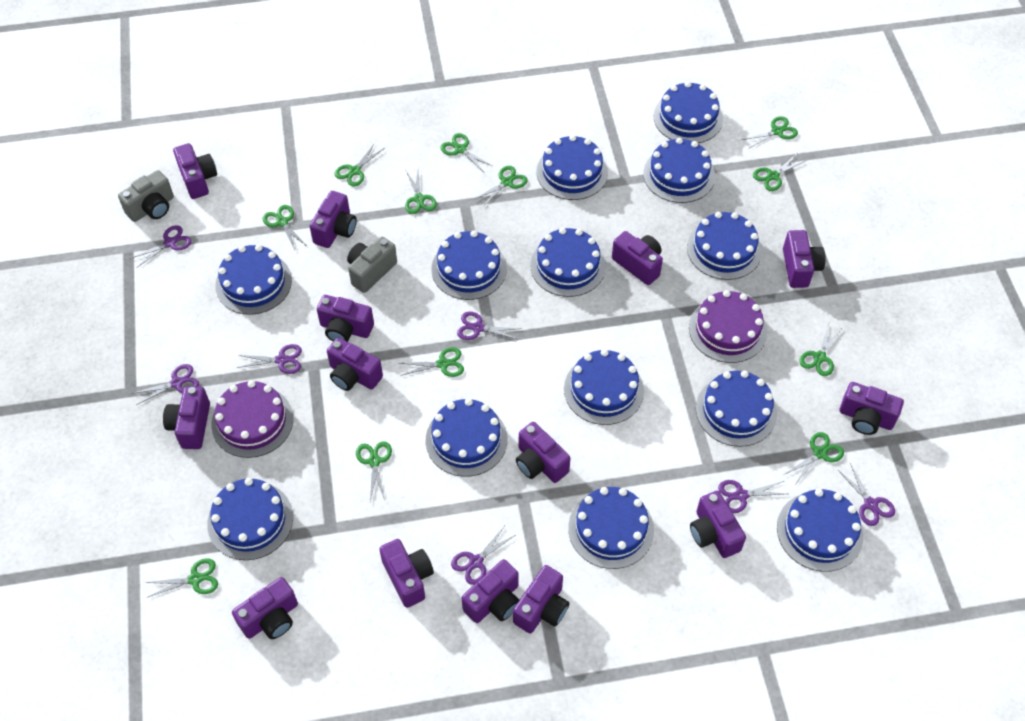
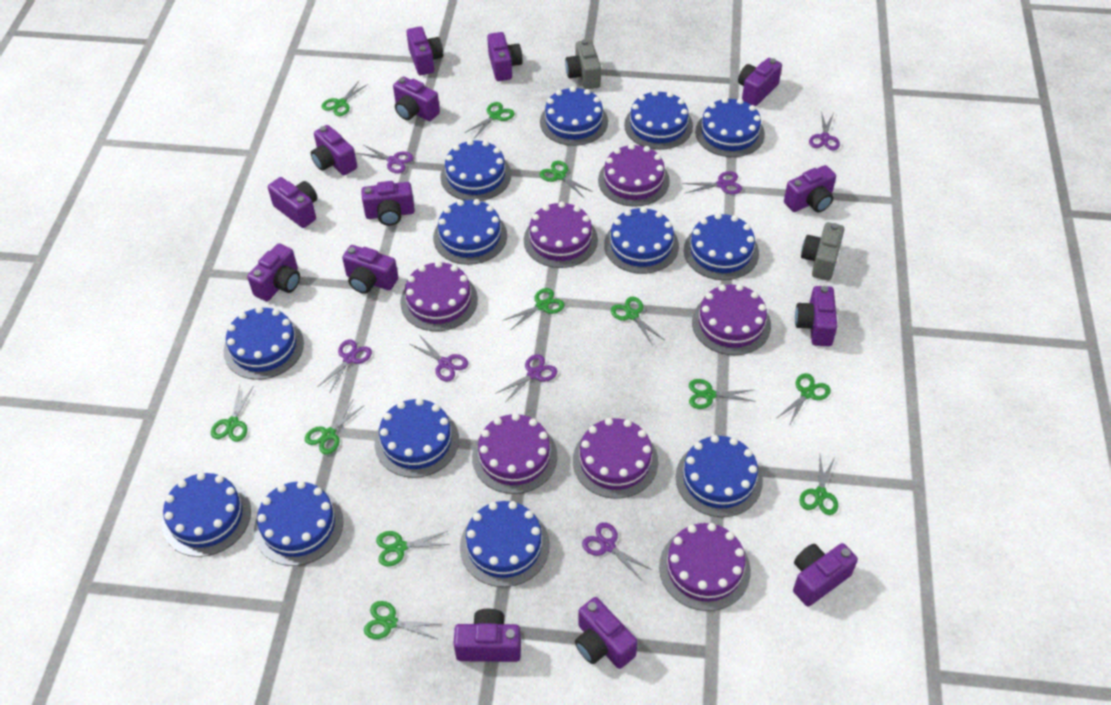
purple cake: [211,380,293,458] [689,290,767,363] = 2 -> [400,261,478,331] [472,413,557,494] [524,202,598,268] [573,418,658,498] [598,144,670,207] [659,523,751,611] [692,284,771,355] = 7

